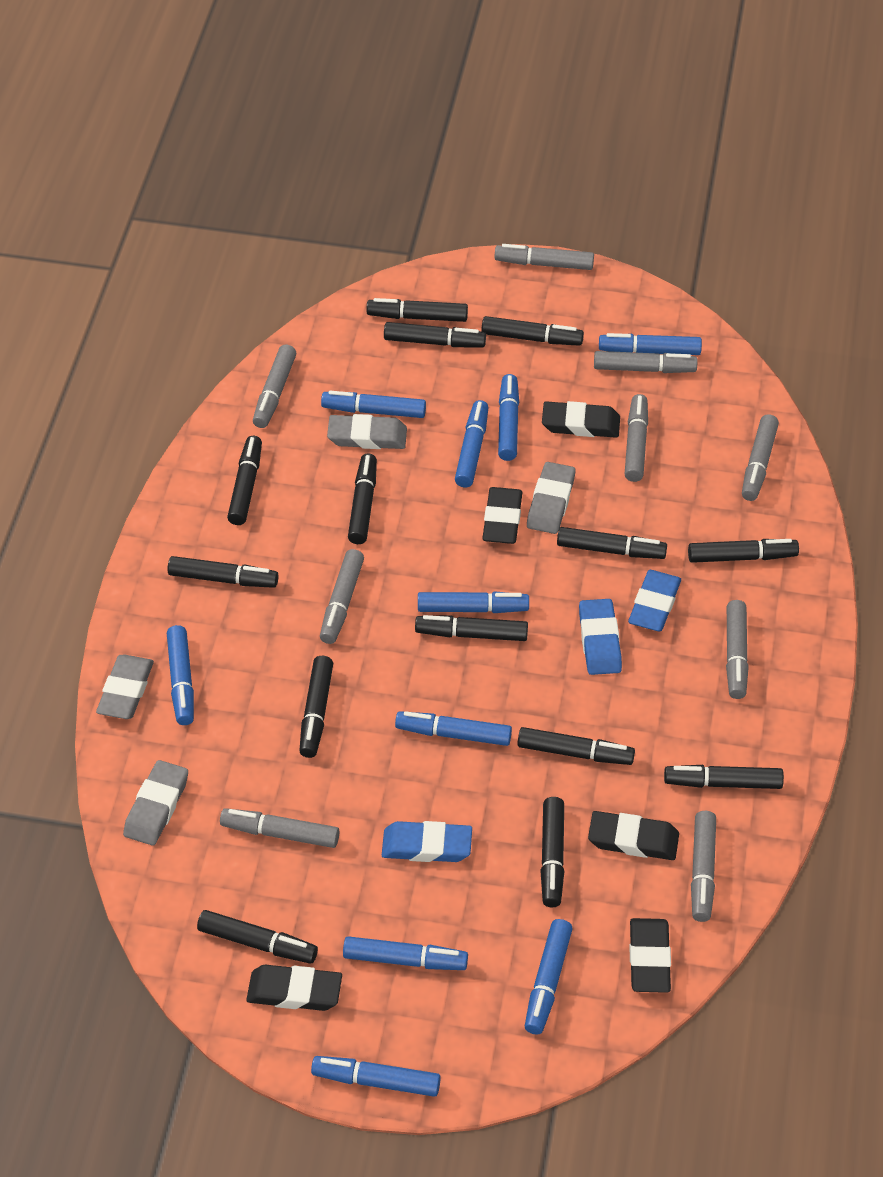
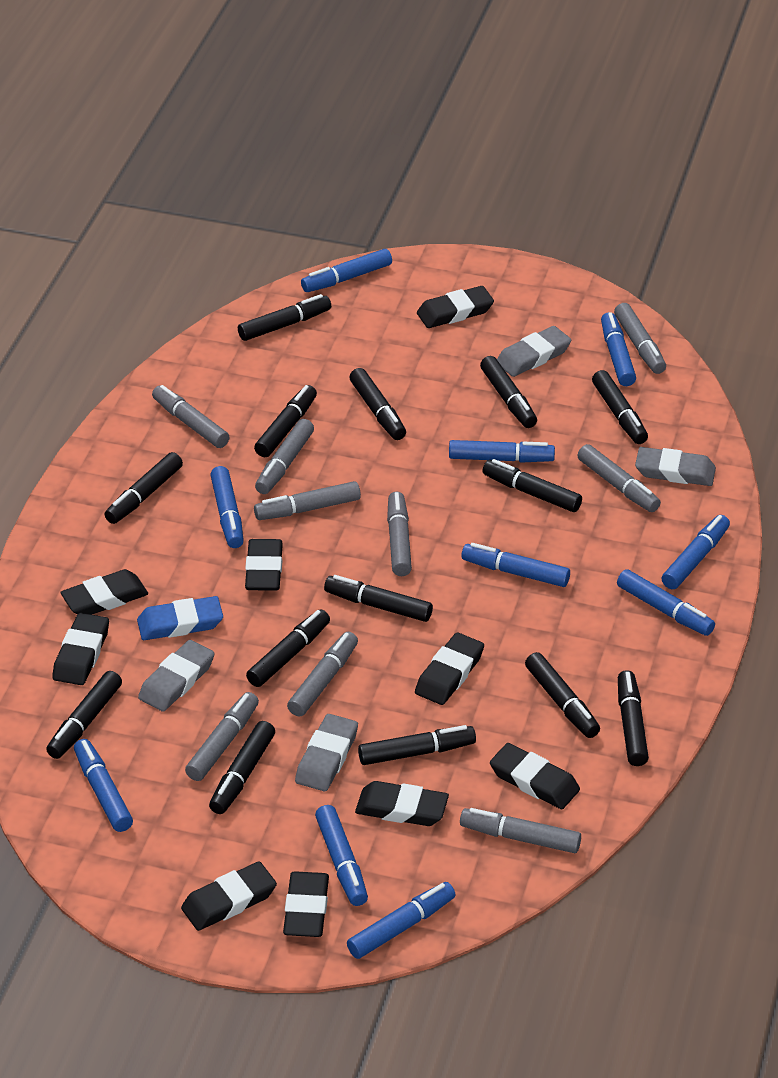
black eraser: [246,965,342,1011] [482,487,522,544] [542,401,620,438] [588,811,679,860] [629,918,671,993] = 5 -> [52,613,109,685] [60,569,148,615] [181,861,277,931] [245,539,283,591] [283,871,329,937] [355,781,449,826] [415,633,484,705] [417,286,494,328] [490,743,580,809] = 9
blue eraser: [382,821,472,862] [579,599,622,675] [628,570,681,631] = 3 -> [137,596,223,640] = 1

